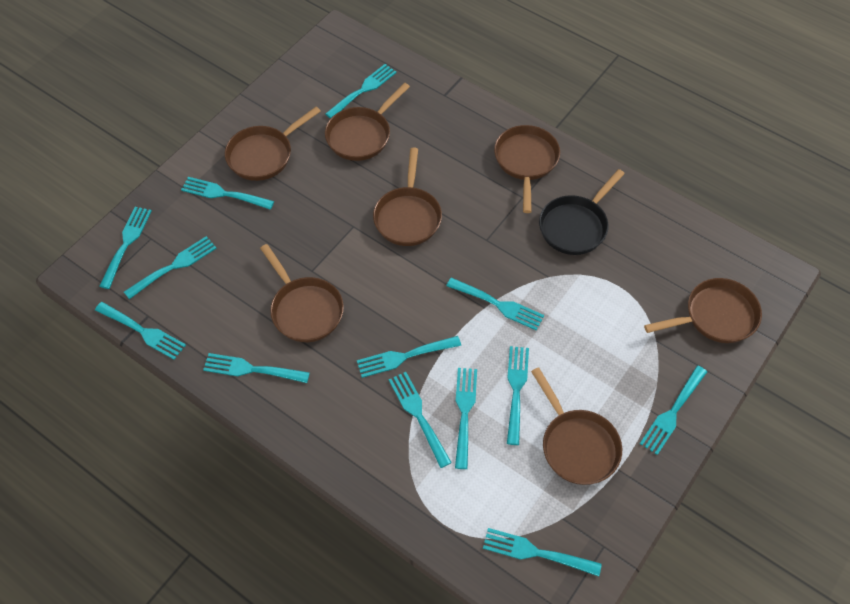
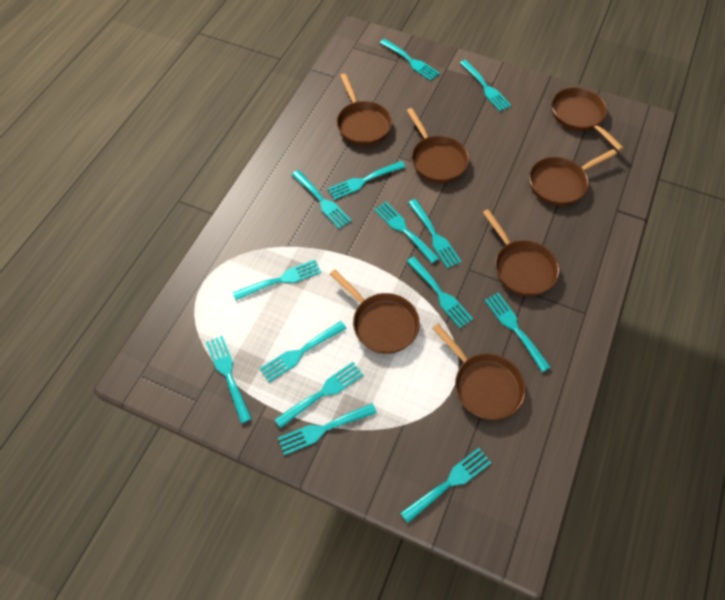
black pan: [539,169,625,255] = 1 -> none = 0
turquoise fork: [95,302,186,360] [99,207,152,289] [124,236,217,299] [181,177,274,210] [203,353,310,383] [326,64,397,119] [357,336,461,378] [389,372,452,468] [446,278,544,331] [455,368,477,469] [483,528,602,576] [507,346,529,445] [640,366,707,455] = 13 -> [206,336,252,423] [232,260,321,300] [260,321,347,382] [274,362,363,428] [278,403,377,455] [292,170,352,229] [328,161,405,200] [374,202,439,263] [380,39,440,81] [401,448,491,523] [407,257,473,328] [408,199,462,268] [460,60,511,111] [485,292,551,372] = 14

